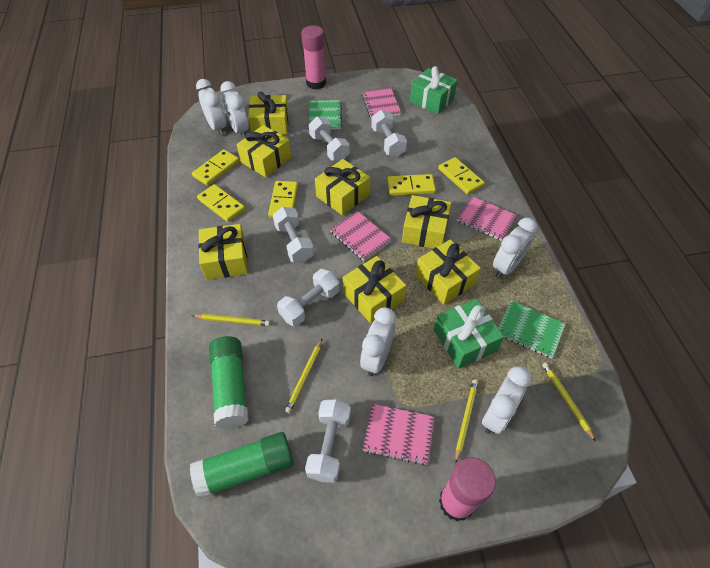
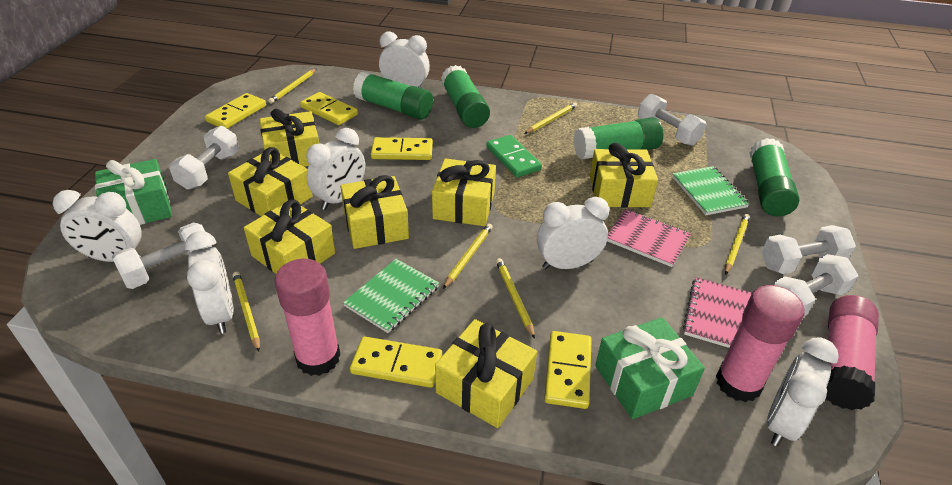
green domino: none = 0 -> [486,135,542,177] = 1
green glue stick: [190,432,293,500] [209,336,249,429] = 2 -> [353,71,433,120] [441,65,490,128] [573,117,664,160] [750,138,800,216] = 4
pink glue stick: [301,25,326,89] [439,457,496,521] = 2 -> [275,259,341,376] [716,285,805,402] [826,295,879,410] = 3
pink notebook: [330,211,392,261] [362,88,401,119] [363,404,435,465] [456,196,517,241] = 4 -> [607,209,691,267] [683,277,752,348] = 2
white clock: [196,79,226,135] [220,81,249,138] [360,307,396,376] [482,366,531,434] [493,218,537,278] = 5 -> [53,190,141,262] [185,231,234,334] [306,128,365,210] [379,32,430,89] [537,197,609,269] [767,337,839,446] = 6
yellow pencil: [191,314,270,326] [285,339,322,413] [455,379,478,463] [542,362,596,442] = 4 -> [232,272,260,352] [268,69,316,104] [443,224,493,289] [496,258,535,339] [524,102,577,134] [725,214,750,275] = 6

